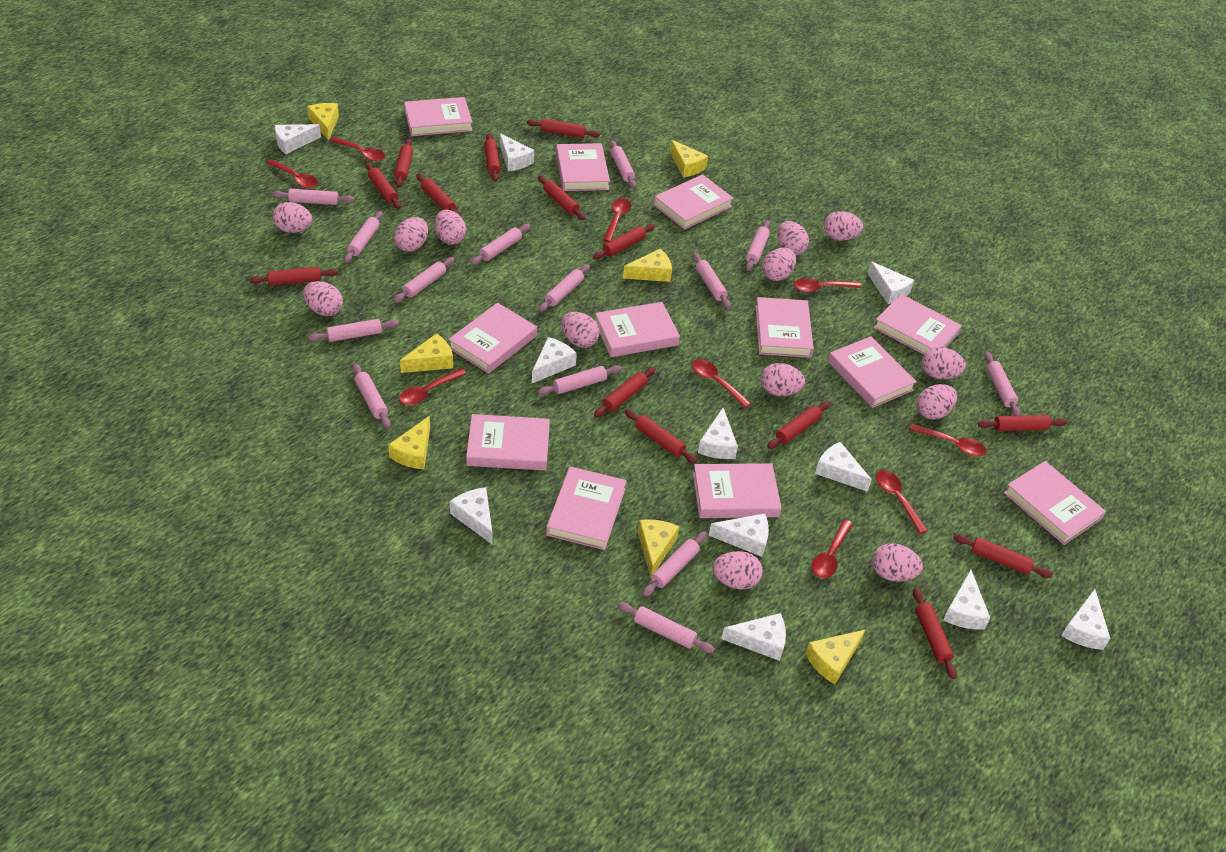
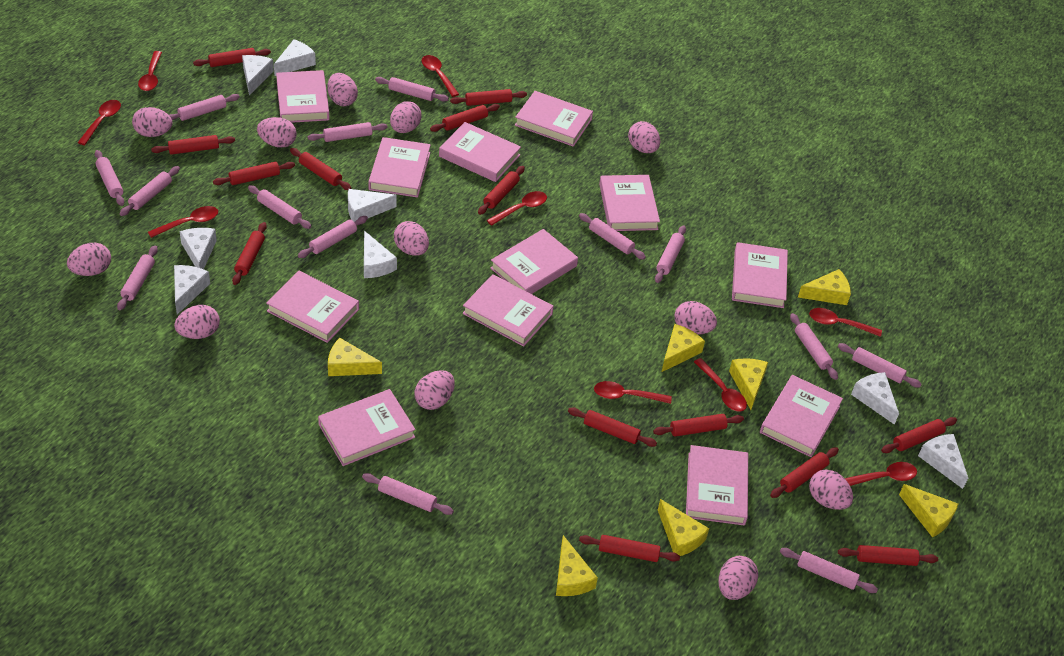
pink egg: [273,202,312,233] [303,281,343,316] [394,217,428,252] [435,210,466,245] [561,312,599,348] [712,551,763,589] [761,363,805,396] [762,247,796,281] [777,221,809,255] [824,211,863,241] [872,543,923,582] [917,384,957,420] [922,347,966,379] = 13 -> [67,243,111,276] [132,107,172,137] [174,305,220,339] [257,117,297,148] [328,73,358,106] [390,101,422,133] [394,221,429,256] [414,370,455,410] [628,121,660,153] [674,301,717,334] [718,556,758,600] [809,470,853,510] = 12
white cheese: [275,124,321,154] [450,487,492,544] [500,133,534,171] [532,337,577,383] [698,408,738,459] [709,513,769,557] [722,613,786,661] [815,442,872,492] [868,262,914,304] [943,570,990,630] [1061,589,1110,650] = 11 -> [174,265,210,315] [179,228,217,269] [242,55,274,95] [274,39,316,76] [348,189,397,222] [364,231,397,278] [851,372,899,425] [918,434,968,489] = 8

